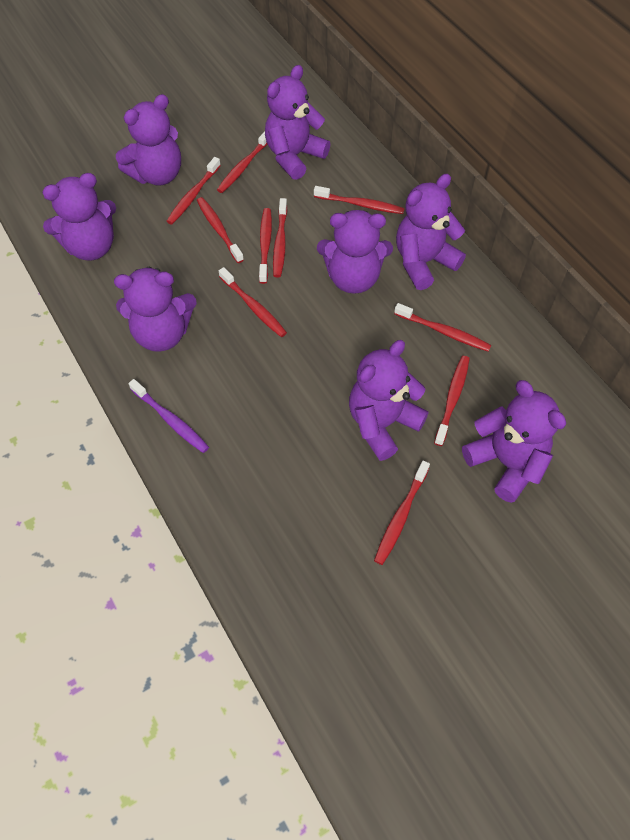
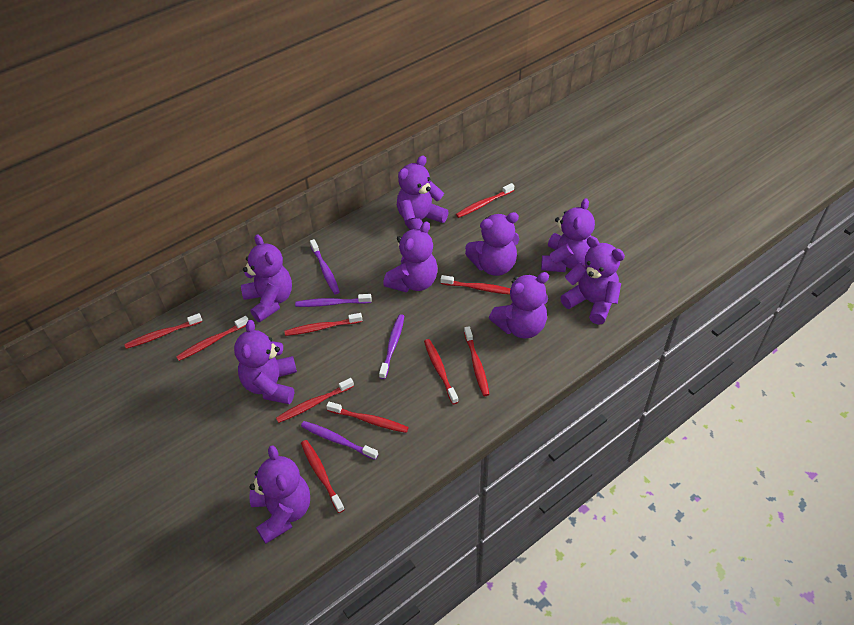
purple teddy bear: [42,173,116,260] [114,267,197,352] [116,94,181,186] [265,65,330,180] [317,210,393,294] [349,340,429,461] [396,174,466,290] [462,380,566,503] = 8 -> [234,320,297,404] [241,234,292,322] [249,445,310,544] [383,221,438,293] [397,155,448,230] [465,212,519,276] [489,272,549,338] [541,198,595,272] [560,236,625,325] = 9
purple toothbrush: [128,379,209,453] = 1 -> [295,294,372,307] [301,421,378,460] [310,239,340,294] [379,314,404,379] = 4

